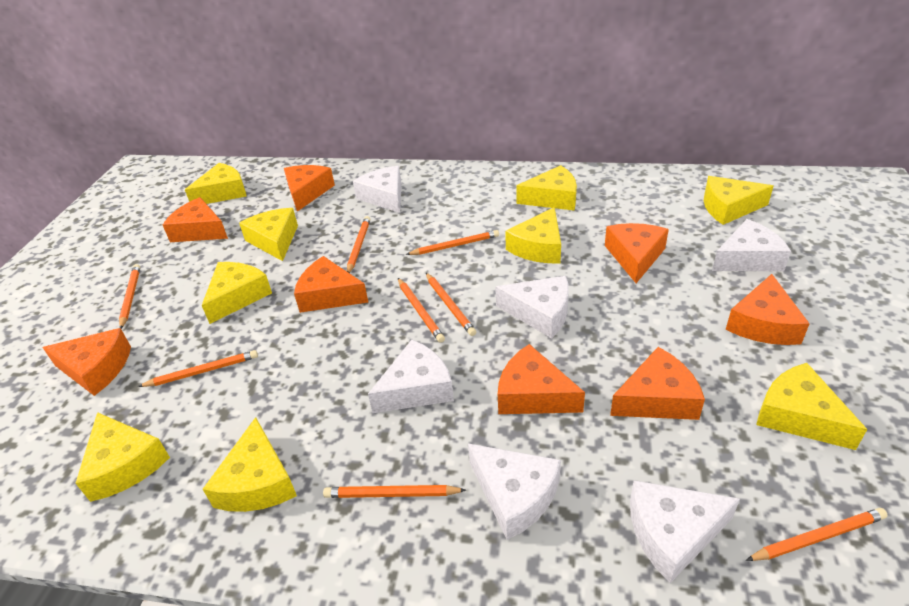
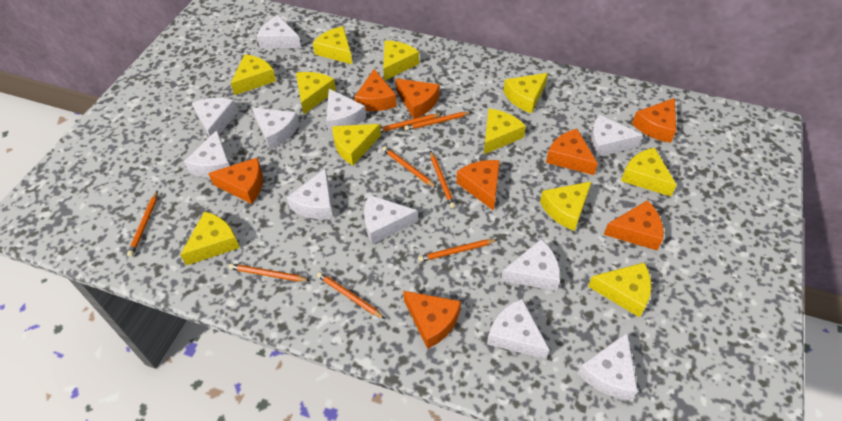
white cheese: [353,166,401,213] [368,340,454,413] [468,443,561,540] [495,276,569,338] [630,480,740,583] [712,219,791,271] = 6 -> [184,130,230,177] [192,98,238,137] [252,107,299,149] [257,15,301,49] [287,168,333,219] [326,89,366,133] [364,195,418,244] [487,299,550,359] [501,239,560,291] [577,333,638,400] [590,115,643,158] = 11
yellow cheese: [76,412,170,502] [185,163,247,204] [202,262,272,324] [203,417,297,512] [239,208,298,261] [505,207,561,263] [516,165,577,211] [704,176,774,225] [756,363,867,450] = 9 -> [180,211,240,265] [231,54,276,95] [296,72,336,114] [313,26,352,64] [332,124,381,165] [383,41,419,81] [484,109,526,154] [503,73,548,113] [540,181,592,231] [588,262,651,318] [621,148,677,196] = 11

